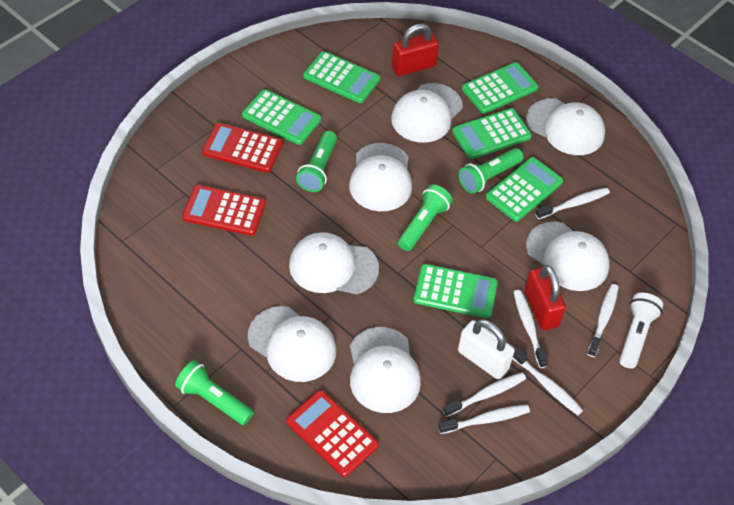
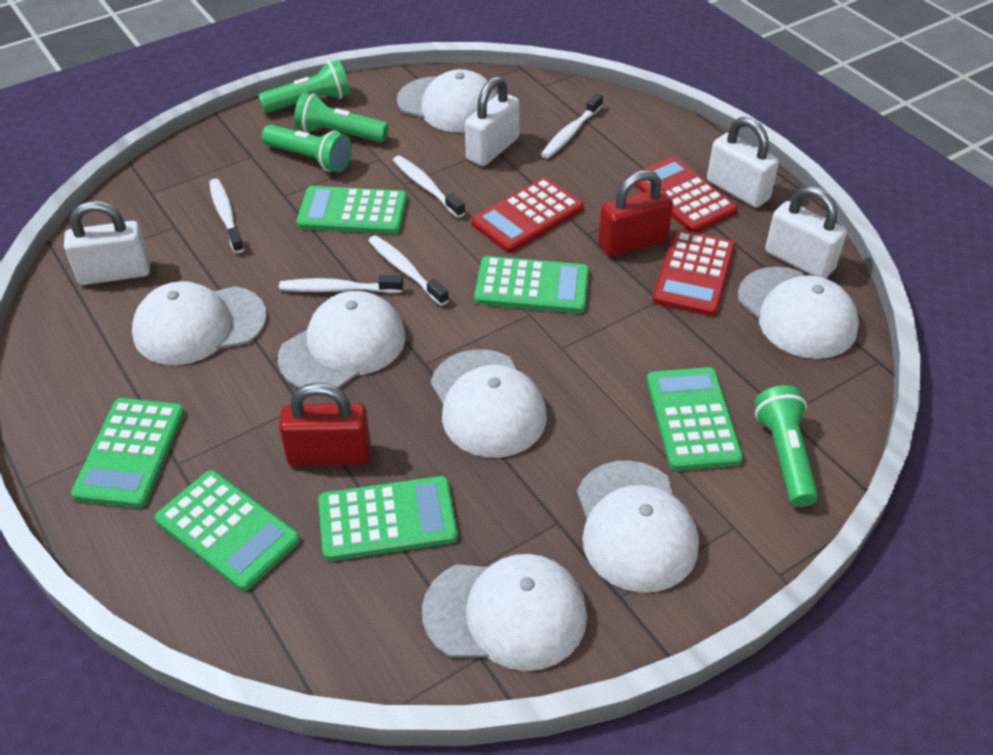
white flashlight: [619,293,663,369] = 1 -> none = 0
white padlock: [458,319,515,379] = 1 -> [64,201,150,285] [465,76,520,166] [707,117,779,208] [765,186,847,278] = 4
white toothbrush: [438,405,530,434] [443,372,526,417] [512,346,583,415] [514,290,548,368] [535,188,610,219] [587,284,619,357] = 6 -> [209,179,245,253] [279,275,403,293] [368,235,449,306] [393,156,465,218] [541,93,603,158] = 5

